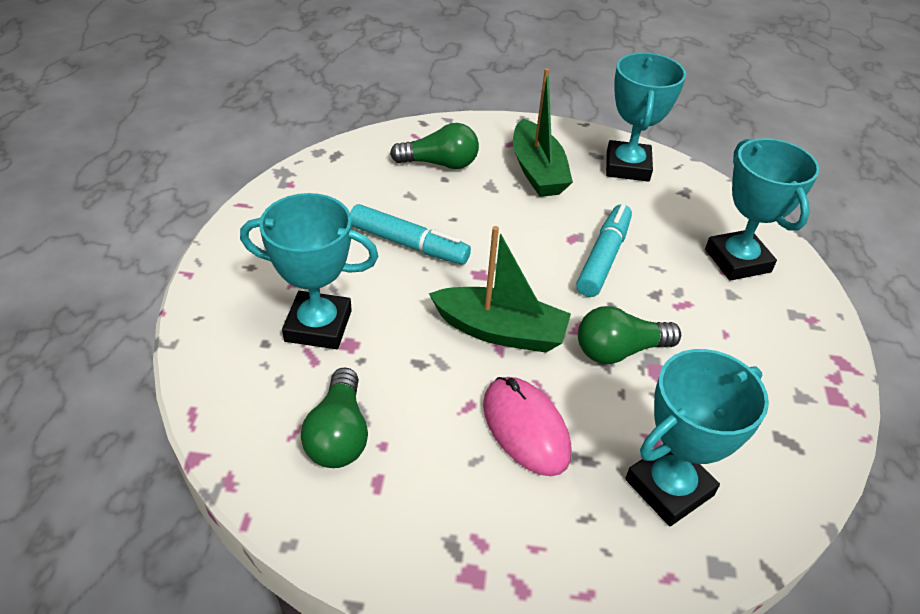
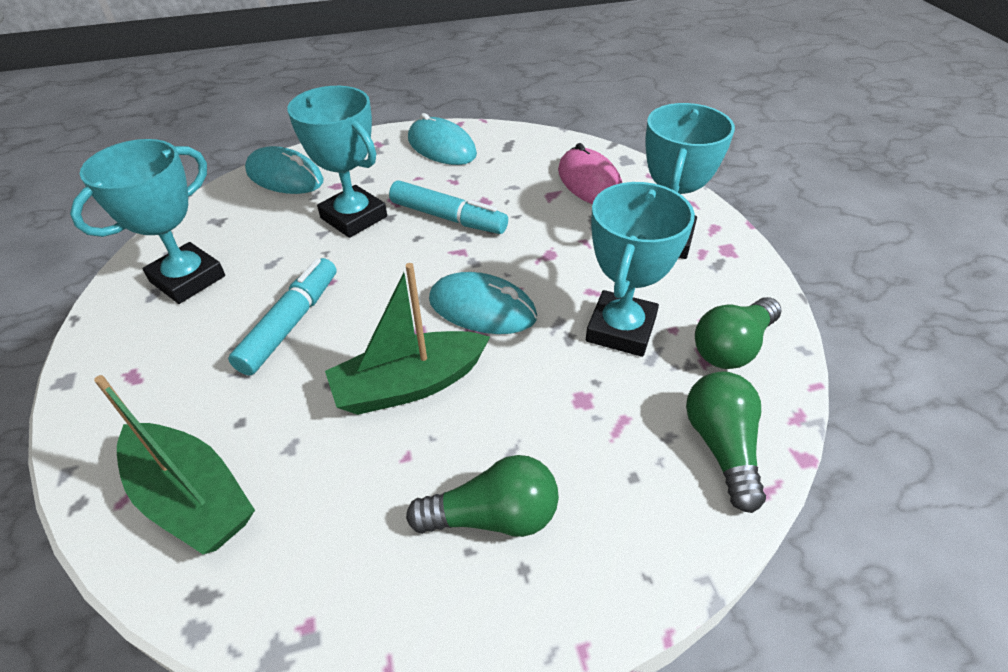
turquoise mouse: none = 0 -> [245,146,324,194] [408,113,477,165] [429,272,537,334] = 3

